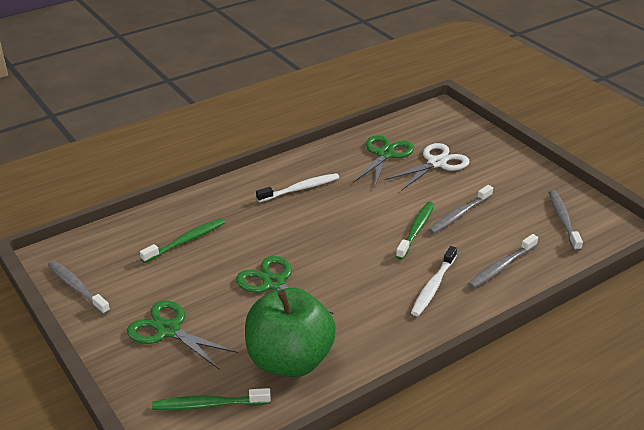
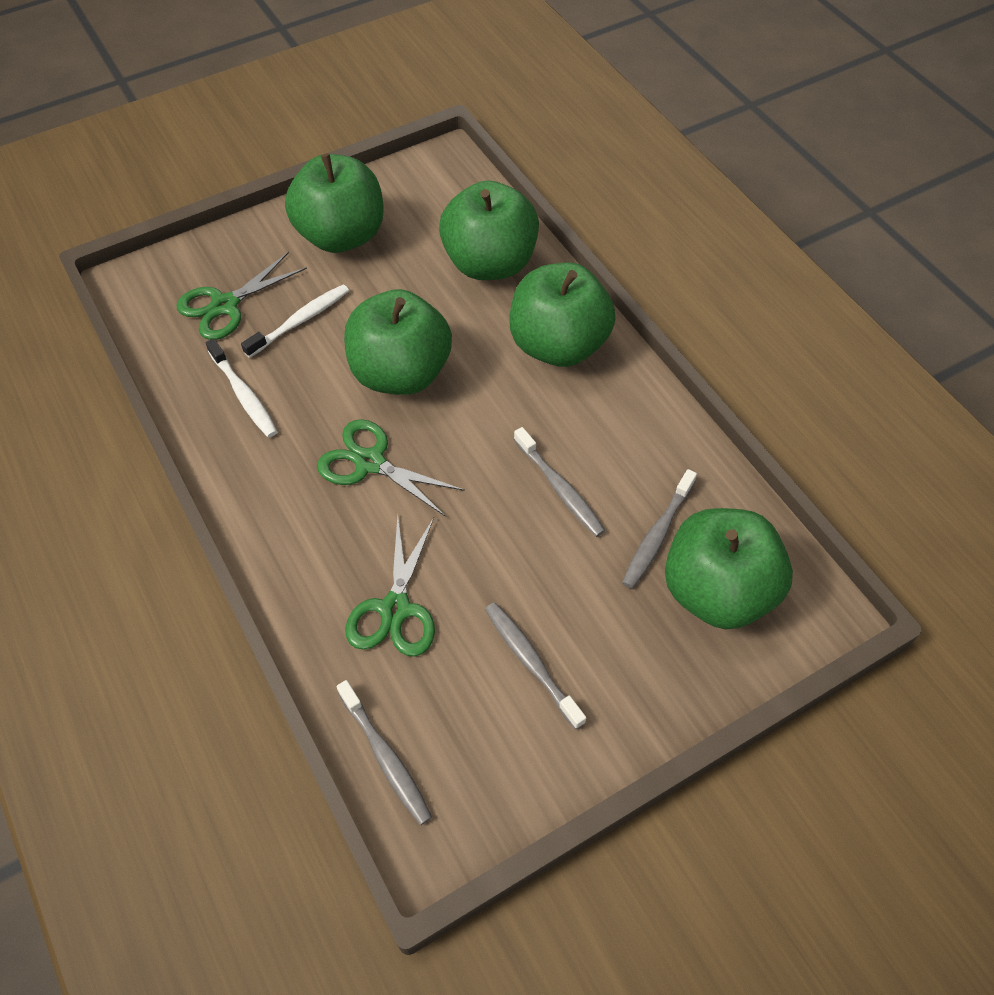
green apple: [245,288,336,377] = 1 -> [285,153,384,253] [344,289,452,395] [439,181,539,280] [510,263,616,367] [665,508,793,629] = 5
green toothbrush: [140,218,225,263] [152,388,271,410] [396,202,434,259] = 3 -> none = 0
white scissors: [385,143,469,191] = 1 -> none = 0

